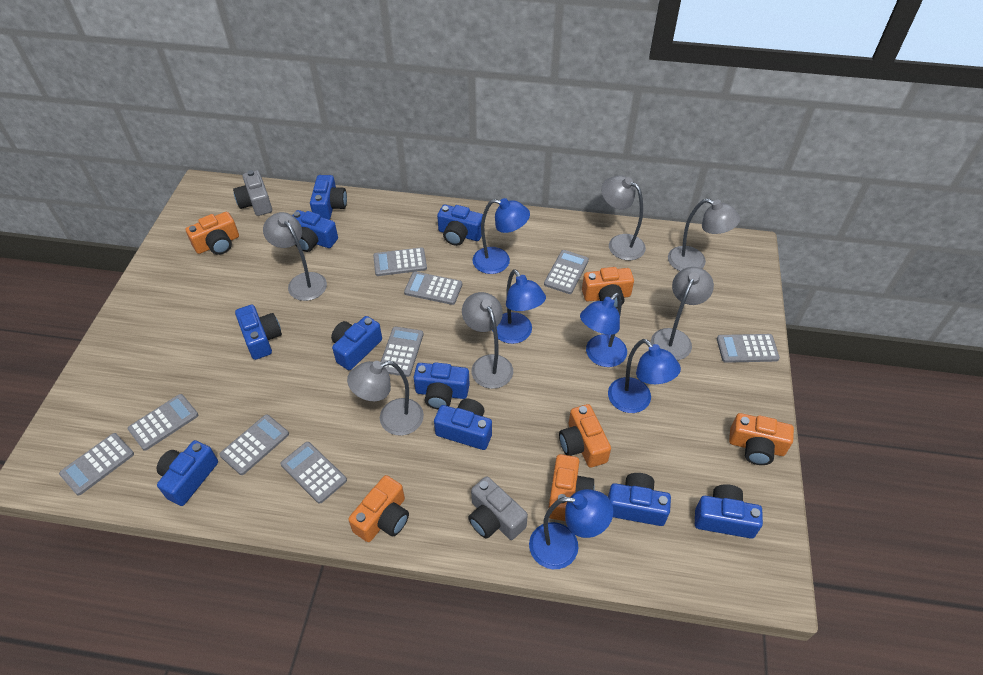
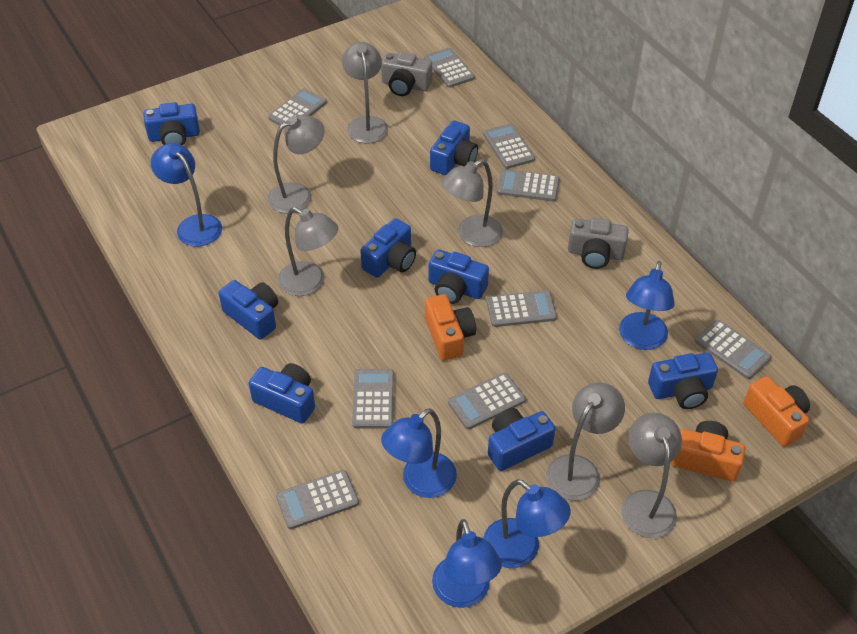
blue camera: [157,440,218,506] [235,305,282,360] [292,210,338,252] [310,175,347,220] [331,316,382,370] [414,362,470,410] [434,399,492,450] [437,205,483,246] [608,473,671,526] [695,484,763,538] = 10 -> [143,102,200,145] [219,280,278,339] [249,363,315,424] [360,218,416,277] [429,249,489,304] [430,120,478,175] [488,408,556,471] [648,352,718,409] = 8
orange camera: [186,212,239,255] [348,475,409,542] [548,454,595,521] [559,404,611,468] [582,267,634,309] [729,413,794,465] = 6 -> [425,294,476,360] [671,421,745,481] [744,376,810,447] = 3

